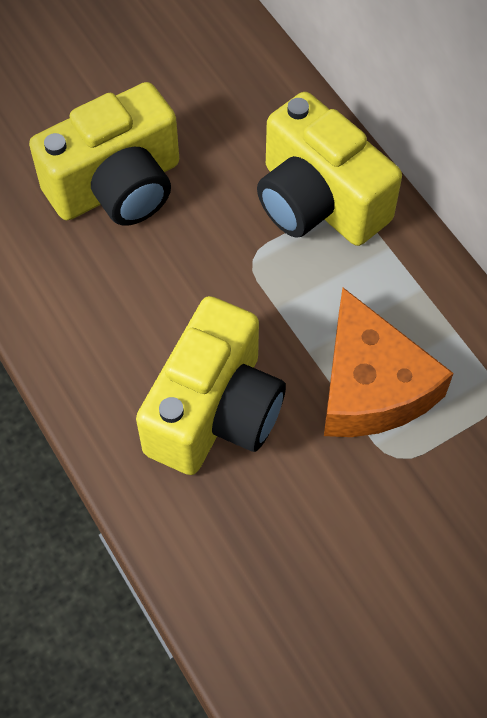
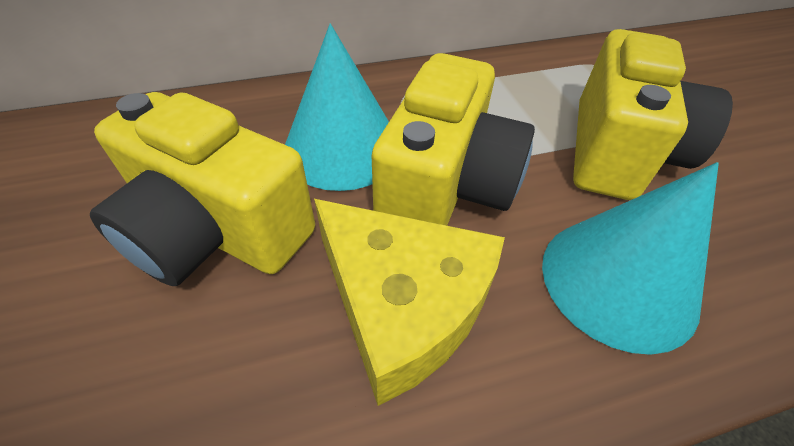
orange cheese: [324,288,454,437] = 1 -> none = 0
turquoise cone: none = 0 -> [285,24,389,191] [542,162,719,355] = 2
yellow cheese: none = 0 -> [314,199,505,406] = 1

